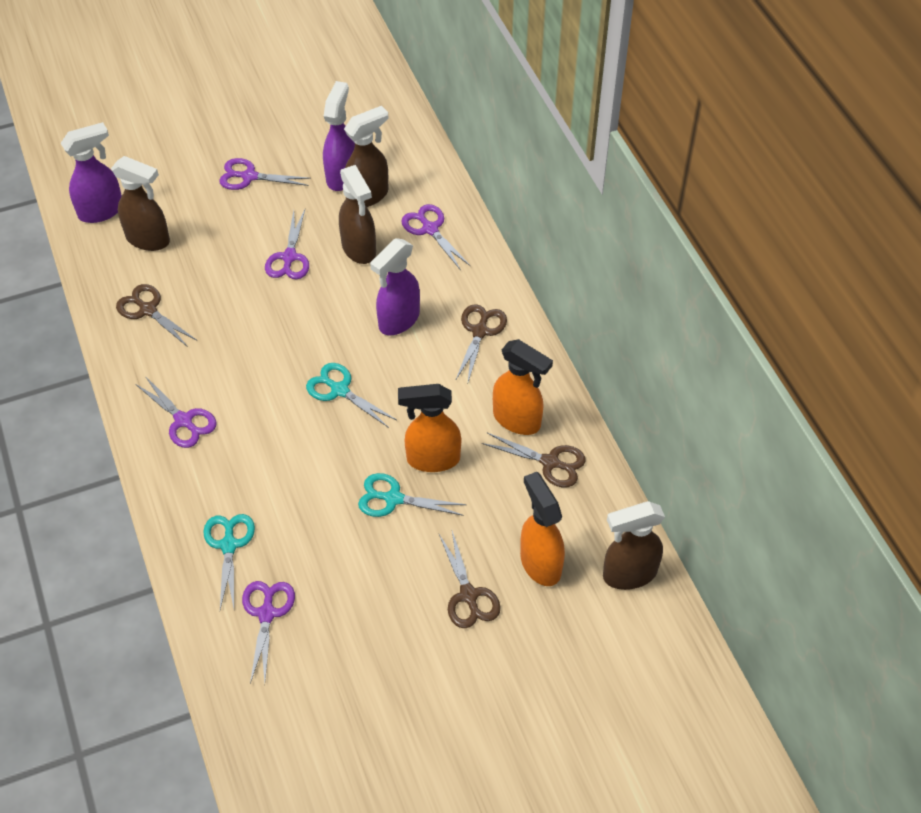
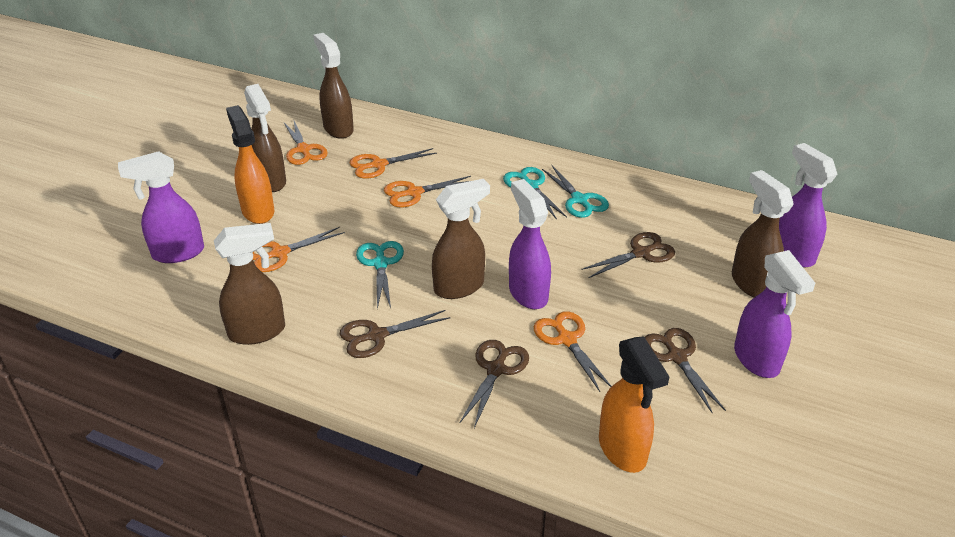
brown spray bottle: [111,156,170,251] [339,165,376,264] [344,106,388,207] [603,501,665,590] = 4 -> [214,223,285,345] [244,84,286,192] [313,33,354,139] [432,179,490,299] [732,170,794,297] = 5
orange scissors: none = 0 -> [253,227,345,272] [284,121,328,165] [349,148,437,179] [384,176,471,207] [534,311,612,392] = 5
orange spray bottle: [398,384,461,472] [493,339,553,435] [520,472,565,586] = 3 -> [226,105,274,224] [599,336,669,473] = 2
purple scissors: [135,376,217,448] [219,158,311,190] [242,581,295,684] [265,210,309,279] [401,204,470,270] = 5 -> none = 0
purple spray bottle: [61,122,122,223] [323,81,355,191] [370,238,420,335] = 3 -> [118,151,204,263] [509,179,551,309] [734,250,815,378] [779,143,837,268] = 4

